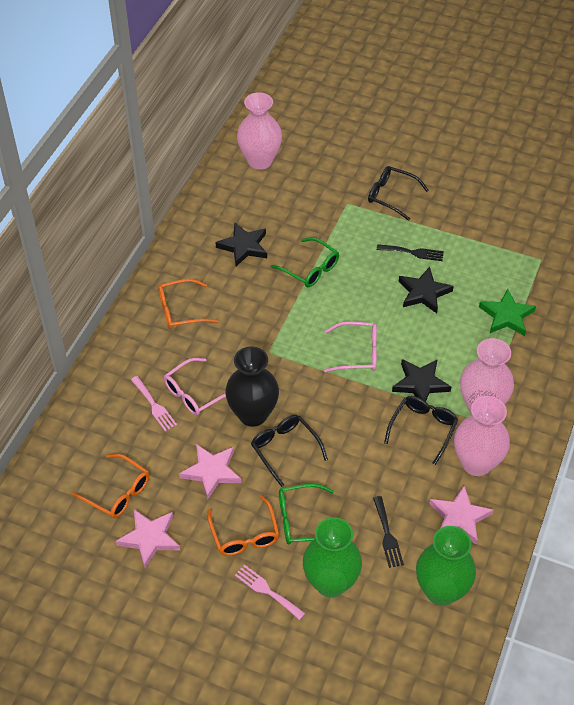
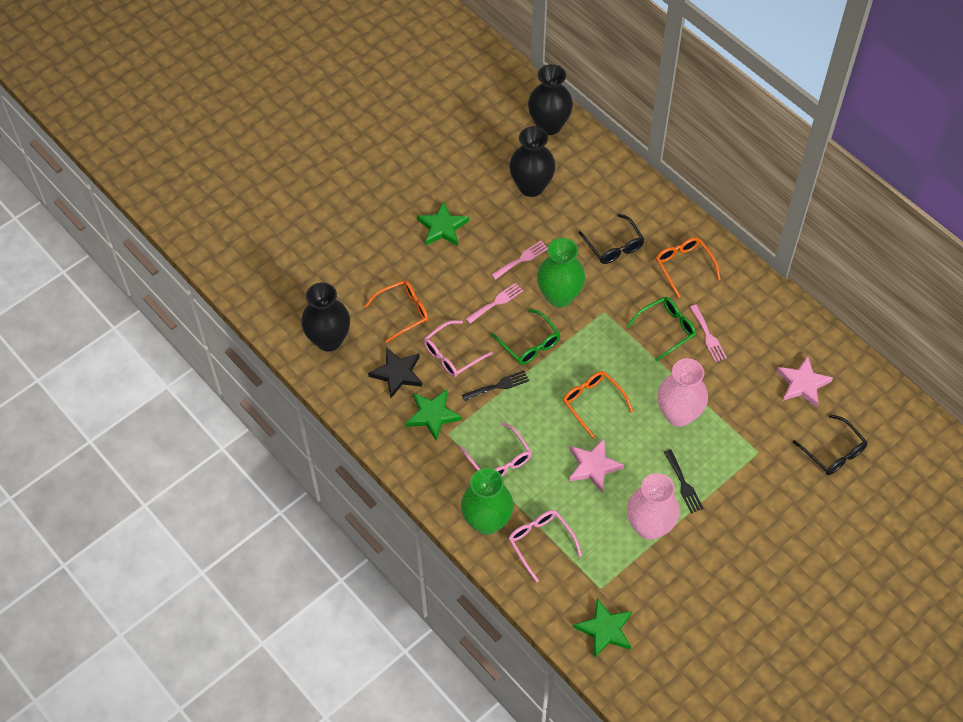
black glasses: [251,415,328,487] [368,166,429,221] [384,396,458,465] = 3 -> [579,214,645,264] [793,414,868,475] = 2
black star: [215,223,267,266] [392,359,451,401] [399,267,454,313] = 3 -> [368,347,422,398] = 1
black vase: [225,346,279,427] = 1 -> [301,282,350,351] [509,126,556,197] [528,64,573,135] = 3
green star: [479,289,536,336] = 1 -> [406,389,462,441] [417,201,469,246] [573,598,632,658] = 3
pink fork: [131,376,177,432] [235,565,305,620] = 2 -> [466,282,524,324] [491,241,548,280] [690,305,727,362] = 3
pink glasses: [164,358,226,416] [324,321,377,372] = 2 -> [424,320,493,377] [460,422,532,476] [508,510,582,582] = 3
pink star: [116,509,180,568] [179,444,241,500] [430,486,493,545] = 3 -> [569,439,624,492] [777,356,833,407] = 2
pink vase: [237,92,282,170] [454,396,510,476] [460,338,514,414] = 3 -> [627,473,680,540] [658,358,708,427] = 2

